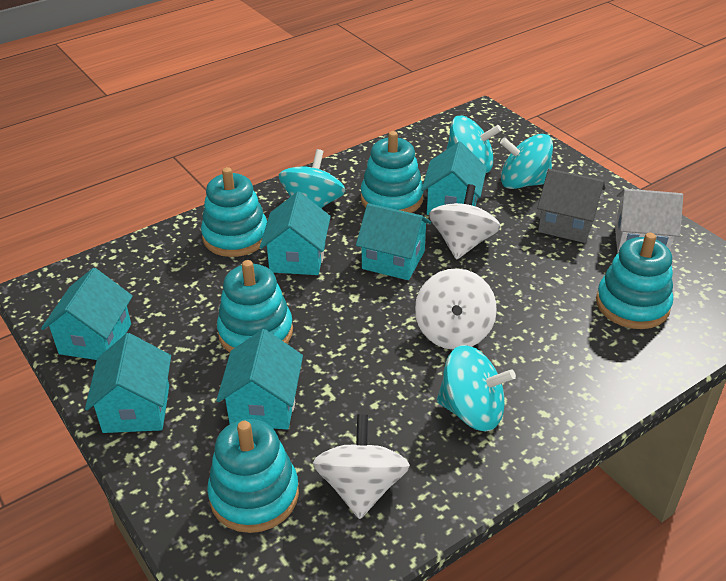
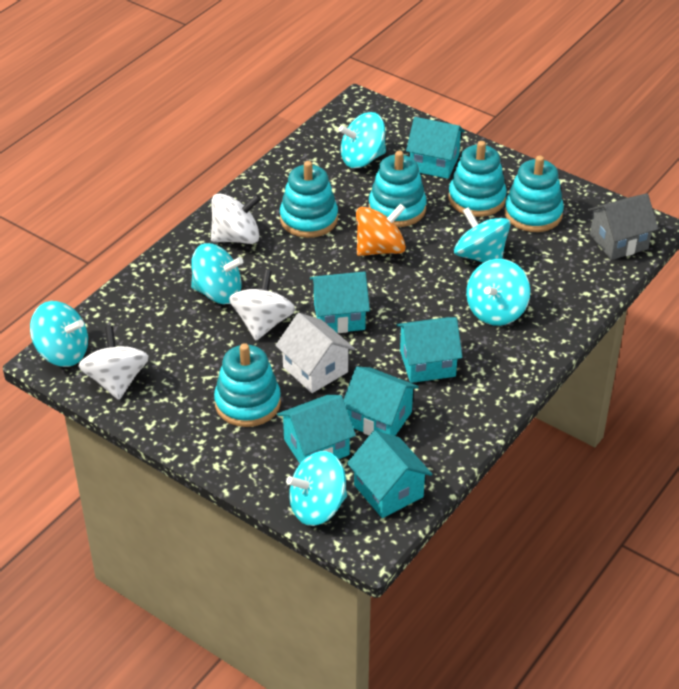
orange spinning top: none = 0 -> [356,203,406,256] = 1
turquoise spinning top: [279,149,345,208] [437,345,516,432] [446,116,502,173] [500,134,553,189] = 4 -> [30,301,88,367] [191,243,243,304] [286,451,347,526] [338,112,386,168] [454,207,511,263] [466,259,530,326] = 6

